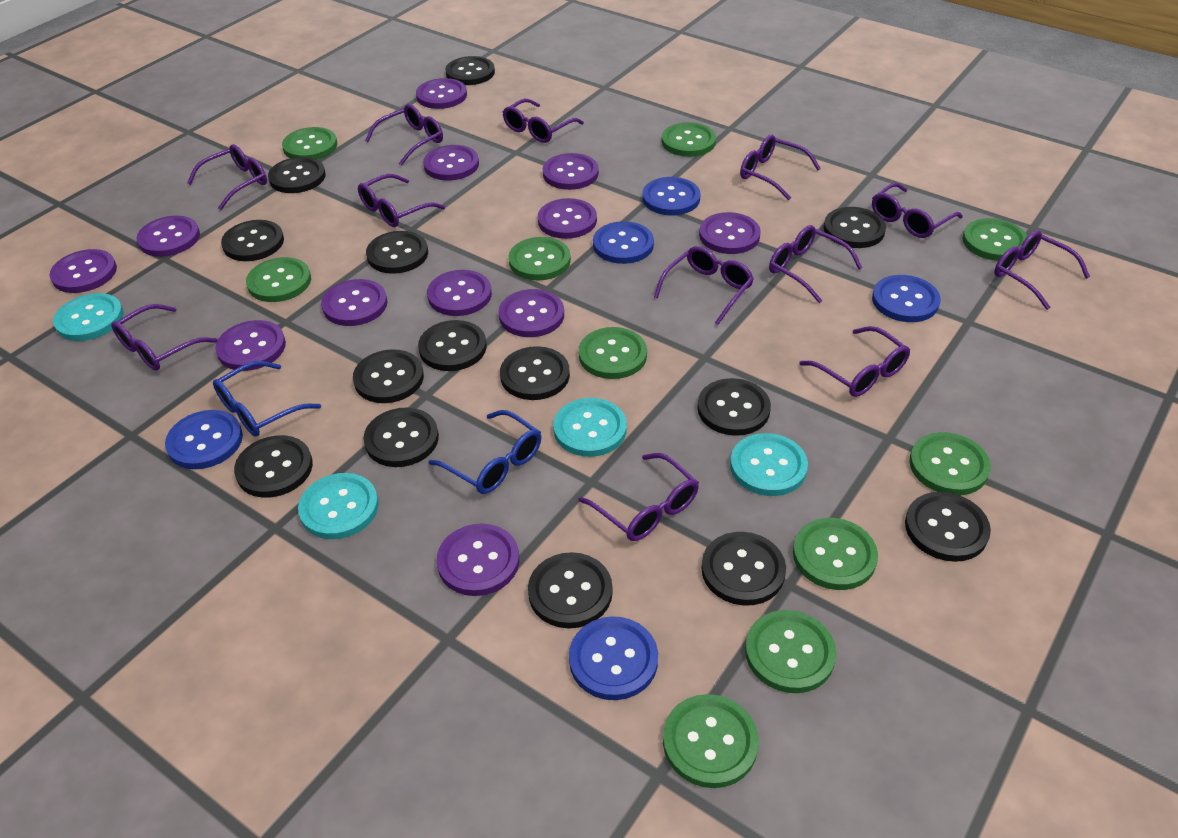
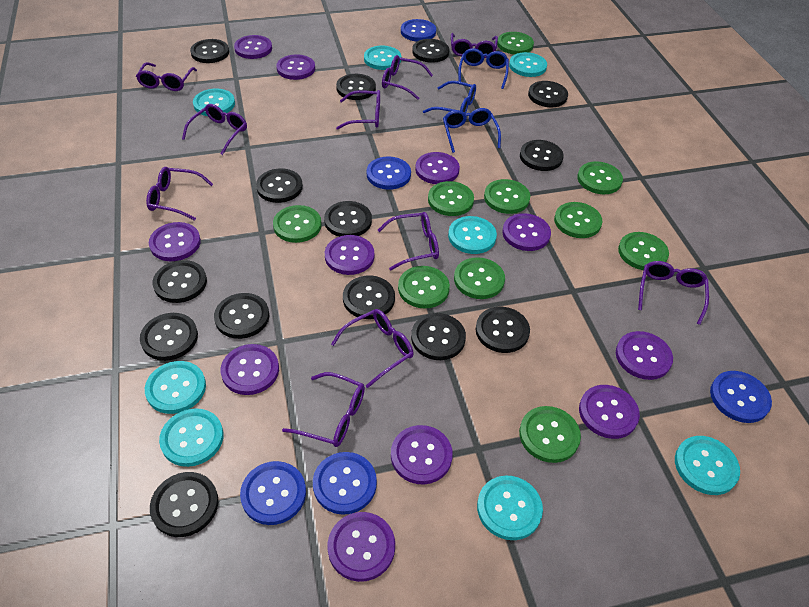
blue glasses: [213,361,321,437] [428,410,541,494] = 2 -> [423,81,476,114] [443,108,501,153] [458,48,509,89] = 3
purple button: [50,249,117,293] [136,216,200,257] [215,320,286,371] [321,279,387,326] [416,78,467,109] [423,145,479,180] [427,270,492,316] [437,523,519,596] [498,289,564,337] [538,198,597,239] [543,153,599,190] [699,212,761,254] = 12 -> [149,222,201,261] [221,344,279,395] [234,35,272,59] [276,54,315,80] [325,235,374,275] [327,512,395,582] [391,425,453,484] [415,152,460,184] [502,213,551,251] [579,385,640,439] [616,331,673,380] = 11
purple glasses: [111,304,217,371] [187,144,267,210] [358,174,445,227] [365,104,443,166] [503,99,584,143] [578,453,699,541] [654,246,754,325] [740,135,821,200] [769,225,862,303] [799,326,910,397] [872,183,963,238] [994,231,1090,310] = 12 -> [136,62,197,91] [146,167,213,221] [182,104,247,155] [282,372,365,447] [331,309,414,388] [336,90,380,130] [378,212,439,270] [382,55,433,100] [451,33,498,58] [638,261,709,325] = 10
turquoise button: [53,293,124,341] [298,473,379,539] [553,398,627,457] [730,433,808,496] = 4 -> [145,361,206,414] [159,408,224,467] [193,88,235,116] [364,46,401,70] [448,216,497,254] [477,476,543,540] [509,52,547,77] [675,436,740,495] = 8

